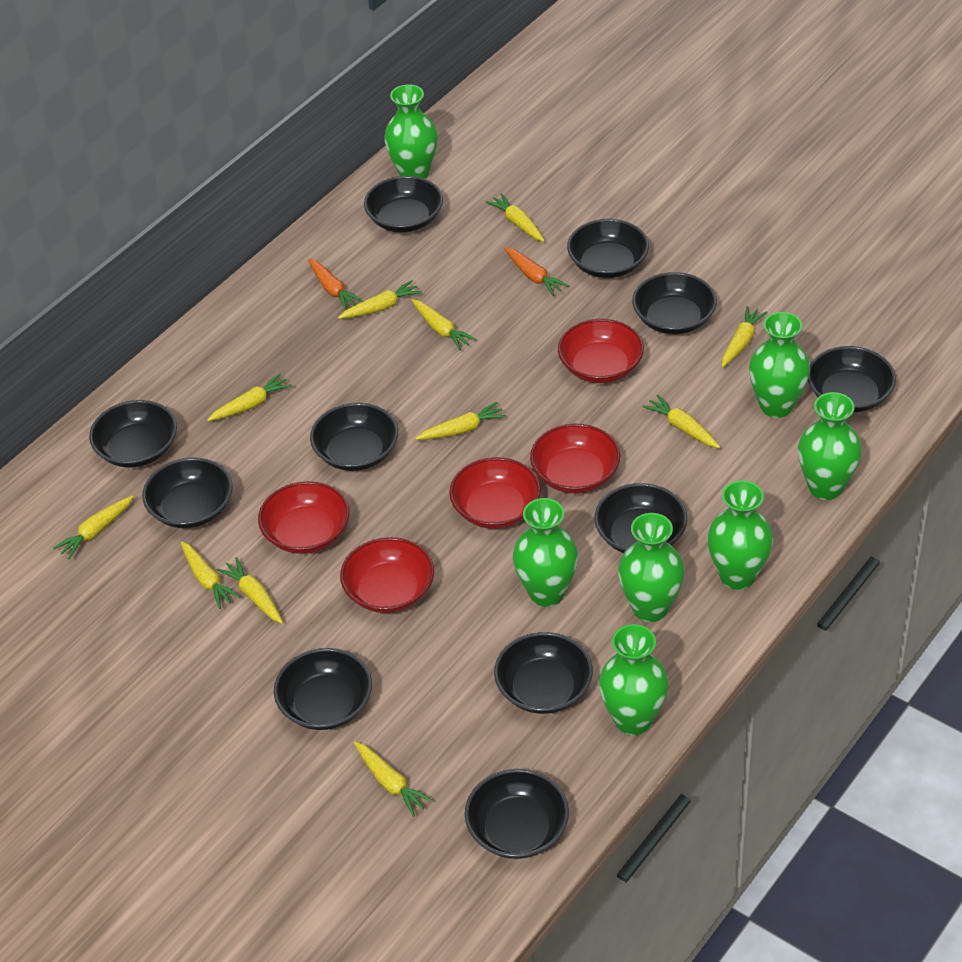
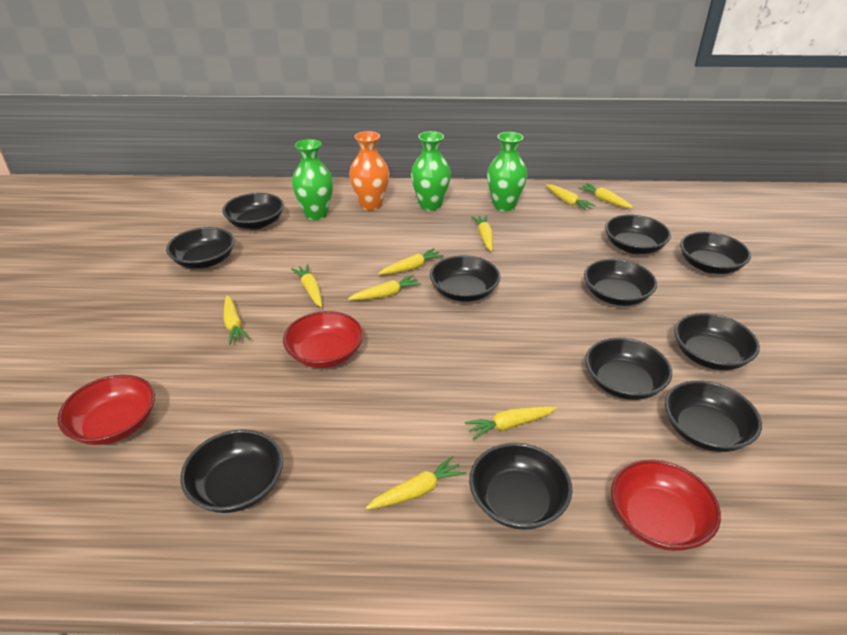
green vase: [384,84,438,179] [513,498,578,607] [599,624,669,735] [618,513,684,622] [707,480,773,590] [749,312,810,418] [798,392,862,500] = 7 -> [292,139,333,220] [411,131,451,211] [487,132,527,211] = 3
orange carrot: [308,259,363,310] [504,247,569,296] = 2 -> none = 0
orange vase: none = 0 -> [349,131,389,211] = 1
red bowl: [258,481,349,554] [340,537,434,613] [449,457,541,529] [530,424,620,493] [558,319,644,383] = 5 -> [57,375,155,445] [283,311,364,368] [611,460,721,551] = 3
yellow carrot: [53,495,134,560] [181,541,241,609] [207,373,292,421] [217,557,283,624] [338,280,422,319] [354,742,434,817] [412,299,477,350] [415,402,507,440] [485,193,545,242] [642,394,720,448] [722,306,768,367] = 11 -> [223,295,250,345] [291,264,322,307] [348,275,421,300] [366,456,466,510] [378,248,444,275] [465,406,557,440] [471,216,493,251] [546,184,596,211] [578,183,633,208] = 9

